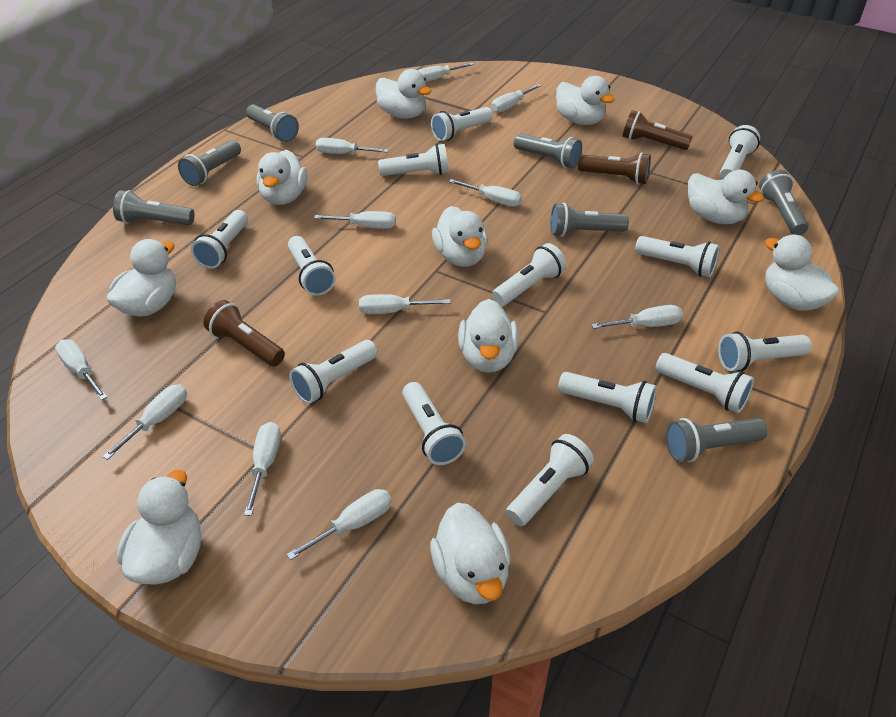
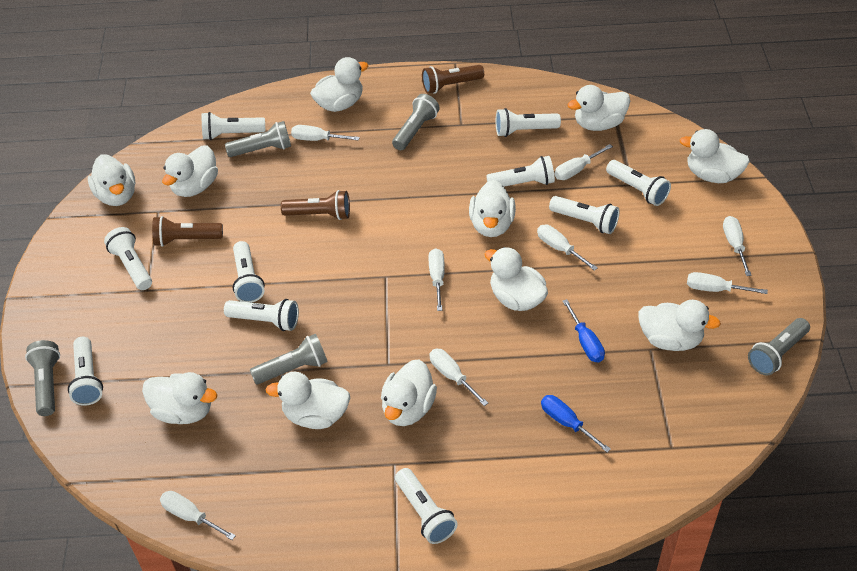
blue screwdriver: none = 0 -> [541,395,611,452] [562,299,605,362] = 2
grey flashlight: [113,190,195,225] [178,140,241,186] [246,104,299,142] [514,133,582,168] [550,203,629,237] [666,418,768,462] [759,170,809,235] = 7 -> [25,340,60,416] [225,121,291,157] [250,334,328,384] [392,94,440,150] [748,318,810,376] = 5
white duck: [107,239,176,316] [117,470,201,584] [257,150,307,205] [376,69,432,119] [430,503,511,604] [432,206,488,267] [458,299,519,373] [556,76,615,125] [688,170,764,224] [765,234,840,311] = 10 -> [88,154,135,206] [142,372,217,424] [162,145,218,197] [266,372,350,429] [310,57,369,112] [381,360,437,426] [469,180,516,237] [485,247,548,311] [567,85,630,131] [638,300,721,351] [680,129,750,183] = 11
white flashlight: [191,210,248,269] [288,236,336,296] [289,340,378,404] [378,144,449,176] [402,382,466,465] [431,107,493,141] [492,243,566,306] [506,434,594,526] [558,372,657,423] [635,236,719,277] [655,353,754,413] [718,332,812,372] [720,125,760,179] = 13 -> [68,337,103,406] [104,227,152,290] [202,112,266,140] [224,299,299,331] [233,241,265,303] [395,468,458,544] [486,156,555,187] [496,108,561,137] [549,196,620,234] [606,160,671,206] = 10
white screwdriver: [55,339,107,400] [102,384,187,460] [244,422,281,516] [287,489,392,560] [314,211,396,229] [316,138,388,154] [359,294,451,314] [418,63,474,82] [449,179,522,207] [491,84,542,113] [591,305,683,329] = 11 -> [160,491,236,540] [291,125,360,141] [428,248,445,311] [430,349,488,406] [537,224,598,271] [555,144,613,180] [687,272,768,294] [723,216,751,276] = 8

